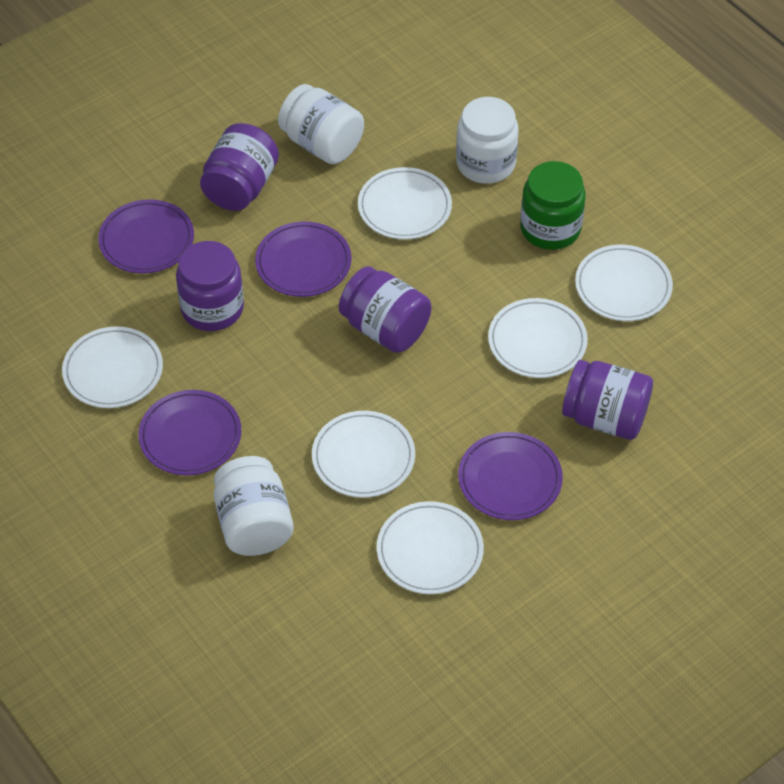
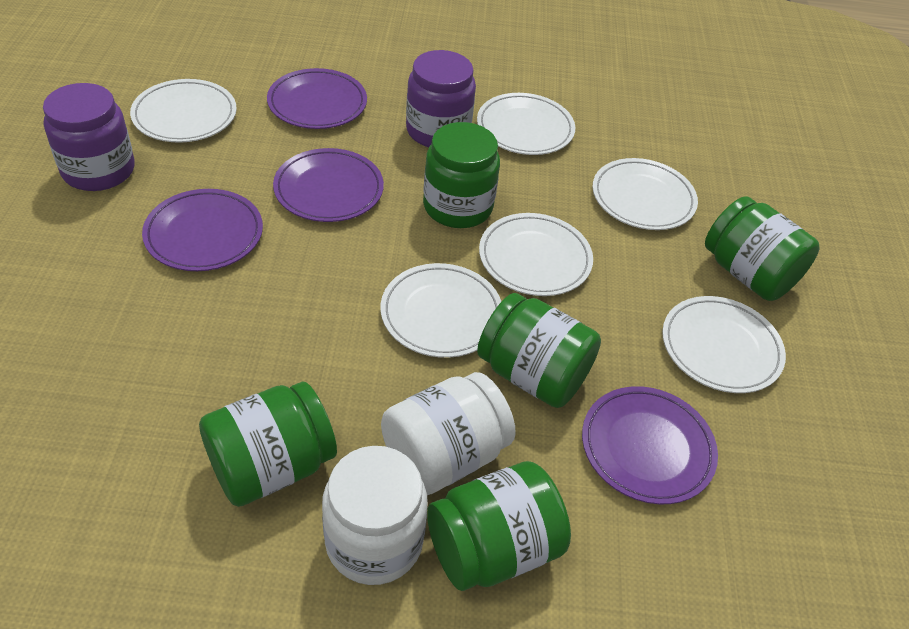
green jar: [520,161,586,250] = 1 -> [199,382,337,507] [423,122,500,228] [427,461,571,591] [477,293,601,408] [705,196,820,301] = 5
purple jar: [176,241,244,331] [200,123,279,211] [339,267,431,353] [562,360,653,440] = 4 -> [43,83,135,191] [406,50,476,147] = 2
white jar: [214,456,294,556] [278,84,364,164] [456,97,519,184] = 3 -> [322,446,428,585] [381,372,516,495] = 2

